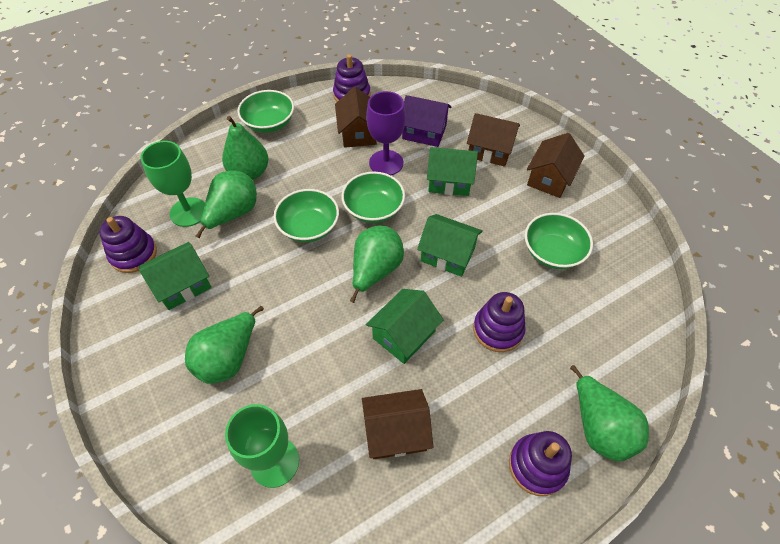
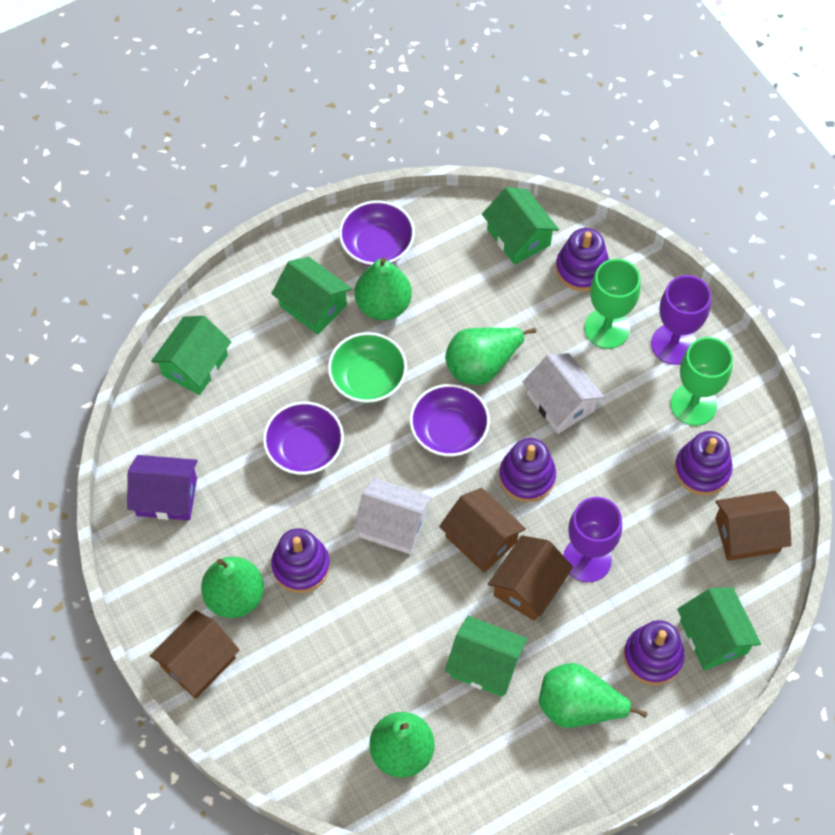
green bowl: [237,90,294,133] [274,189,339,242] [341,172,405,223] [525,213,593,269] = 4 -> [328,332,407,403] = 1
green house: [139,242,212,310] [366,289,444,364] [417,214,483,277] [427,147,478,196] = 4 -> [151,316,232,395] [271,257,352,335] [445,616,527,697] [482,187,559,265] [677,588,761,670] = 5
purple bowl: none = 0 -> [263,401,344,475] [339,200,415,266] [410,384,490,457] = 3
purple goblet: [366,91,406,175] = 1 -> [563,497,622,582] [651,275,711,365] = 2
purple stacking toy: [99,216,157,273] [333,54,370,102] [473,292,526,352] [509,431,572,496] = 4 -> [271,528,330,593] [499,438,556,502] [556,228,609,291] [623,620,685,685] [674,431,732,495] = 5
white house: none = 0 -> [353,478,432,554] [522,353,604,434] = 2

